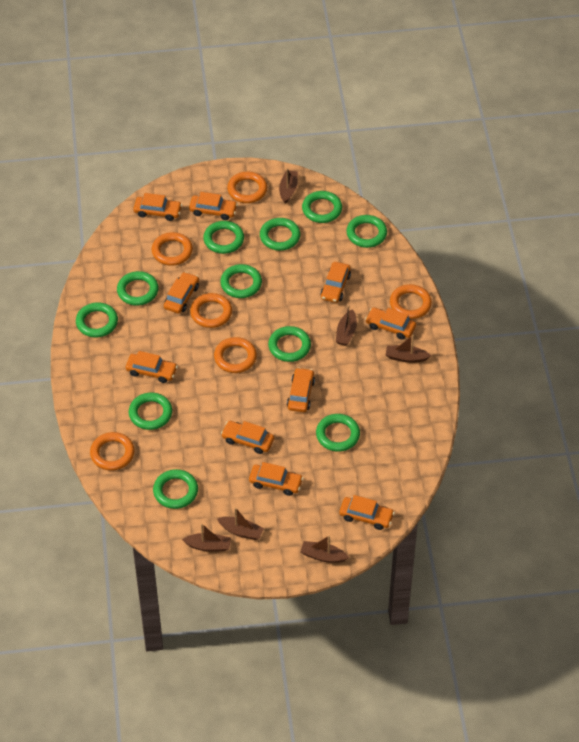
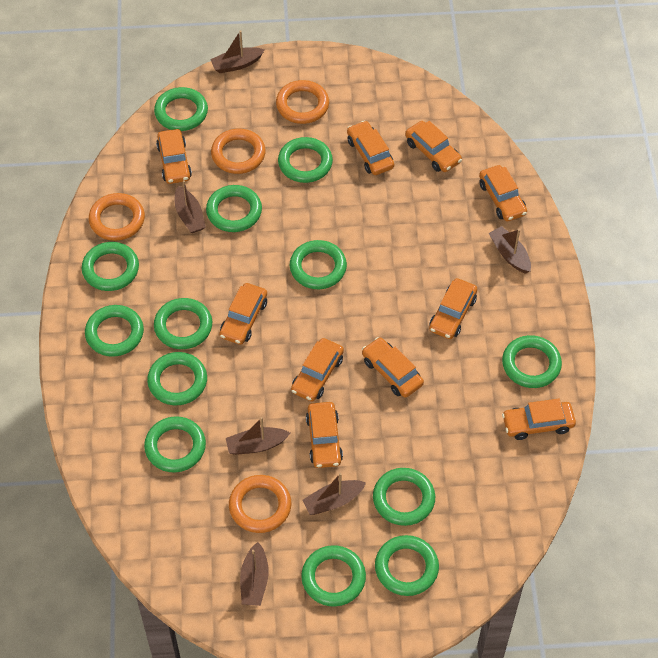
green ring: [76,302,118,338] [117,271,159,306] [129,393,172,430] [153,469,198,509] [203,221,244,254] [220,264,262,298] [260,218,301,251] [268,326,311,362] [302,191,342,223] [316,414,360,452] [346,215,387,248] = 11 -> [82,242,139,291] [85,305,144,357] [144,416,206,472] [147,352,207,405] [154,87,208,131] [154,298,212,349] [206,185,262,232] [278,137,333,183] [290,240,347,289] [301,545,366,607] [373,468,435,526] [375,535,439,596] [502,335,562,388] = 13
orange ring: [90,432,135,471] [152,232,193,266] [190,293,232,328] [214,337,257,373] [227,172,267,203] [390,284,432,319] = 6 -> [89,193,145,241] [211,129,266,174] [229,475,291,533] [276,80,329,124] = 4

